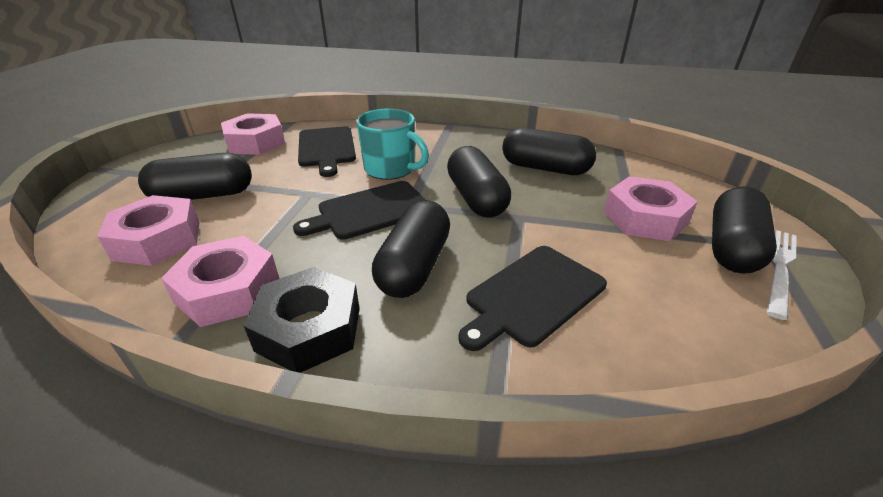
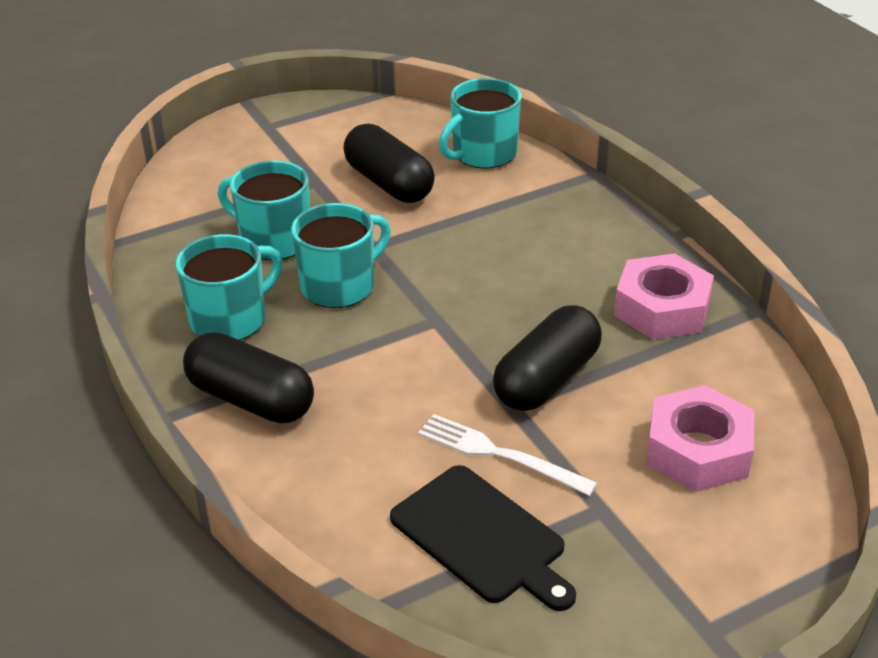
black capsule: [138,153,252,200] [372,200,450,298] [447,146,511,218] [502,128,596,175] [712,186,777,274] = 5 -> [183,332,314,423] [343,124,435,203] [493,305,602,411] = 3
black cutting board: [293,181,427,240] [298,126,356,177] [458,246,607,351] = 3 -> [390,465,576,611] = 1
black nut: [244,267,360,373] = 1 -> none = 0
pink nut: [97,195,199,266] [161,236,279,327] [221,113,285,155] [604,176,698,241] = 4 -> [614,253,714,339] [646,385,755,492] = 2
turquoise mug: [356,109,429,180] = 1 -> [176,234,283,340] [218,160,310,260] [291,203,391,308] [439,78,521,169] = 4

